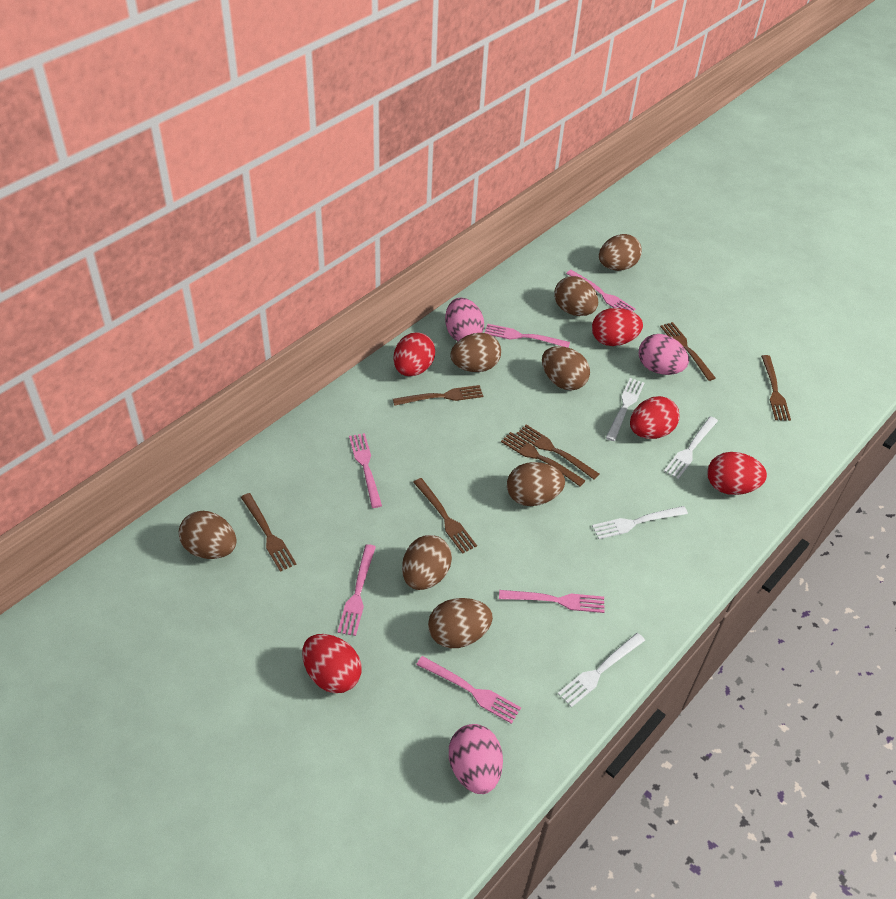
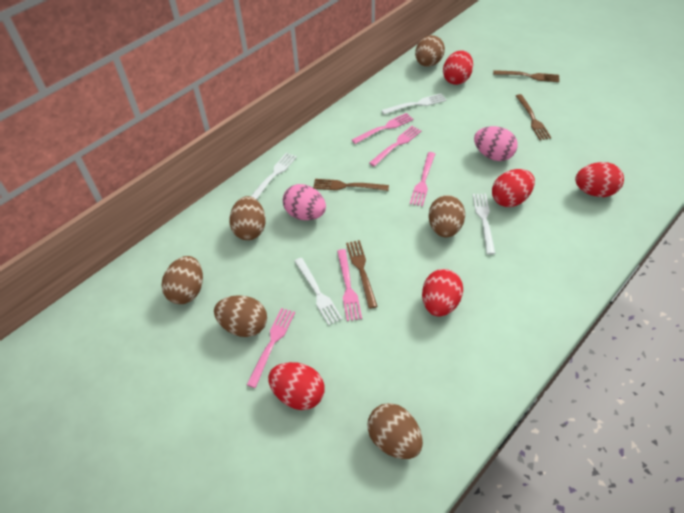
brown egg: [179,511,237,559] [402,535,452,590] [428,598,493,648] [450,333,501,372] [507,462,565,506] [542,346,590,390] [554,276,598,316] [599,234,642,271] = 8 -> [162,256,203,304] [214,295,267,337] [229,196,266,240] [367,403,423,459] [415,35,445,67] [429,195,465,237] = 6
brown fork: [241,493,297,572] [393,385,483,406] [413,478,477,554] [501,432,586,486] [516,424,599,479] [660,322,715,381] [761,355,791,421] = 7 -> [313,179,389,191] [346,240,378,309] [493,70,559,82] [516,94,552,140] = 4
pink egg: [445,298,484,341] [449,724,503,794] [639,334,689,375] = 3 -> [283,184,326,220] [474,126,518,161] = 2
pink fork: [337,544,376,636] [349,433,382,508] [416,656,521,724] [485,324,570,348] [499,590,604,613] [566,270,635,312] = 6 -> [247,308,295,388] [337,249,362,321] [352,113,413,144] [369,126,422,167] [410,152,435,207] = 5

